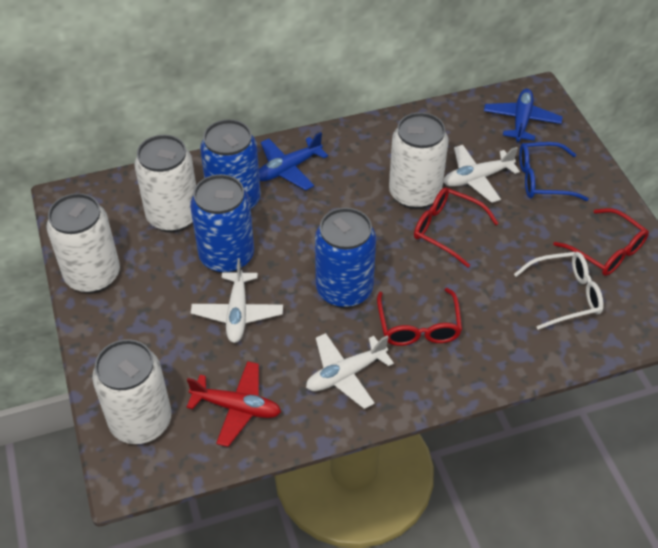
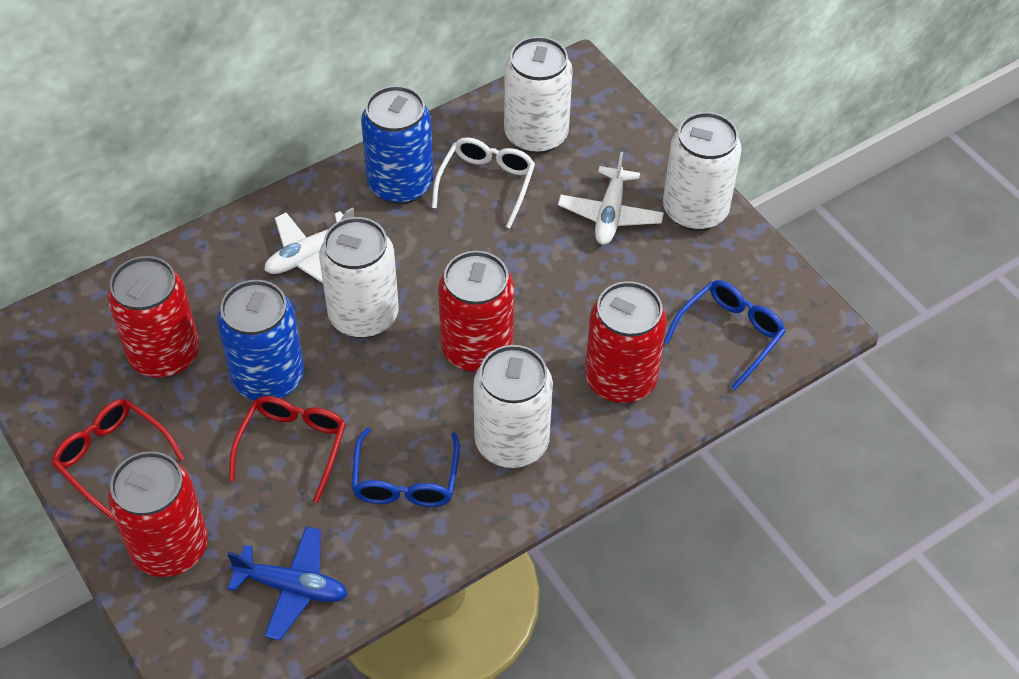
blue can: [190,174,254,273] [200,119,261,209] [315,208,376,308] = 3 -> [217,280,304,401] [361,85,434,205] = 2
blue glasses: [519,142,589,201] = 1 -> [352,428,460,507] [664,280,786,390] = 2
blue plane: [259,132,328,190] [484,89,563,142] = 2 -> [227,526,348,641] = 1
red can: none = 0 -> [108,256,199,378] [108,451,208,577] [438,251,514,373] [585,281,667,403] = 4
red glasses: [377,288,462,346] [414,187,499,267] [553,208,649,276] = 3 -> [52,399,185,521] [229,396,346,503] = 2
red plane: [187,361,281,447] = 1 -> none = 0
white plane: [191,258,283,343] [306,333,394,409] [443,145,520,203] = 3 -> [265,207,354,283] [558,152,664,245] = 2

